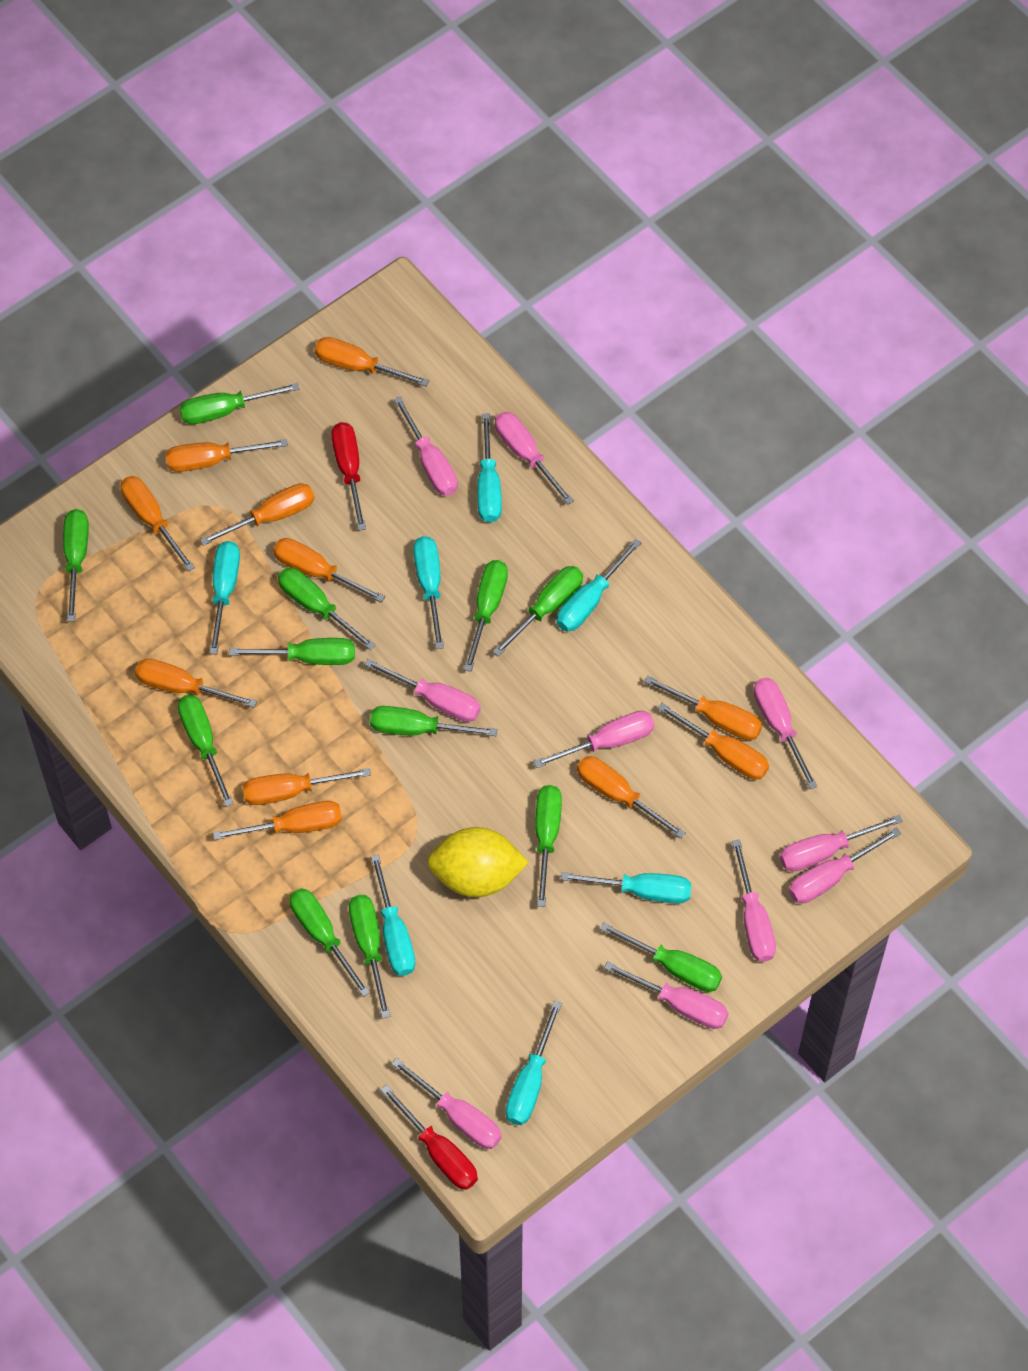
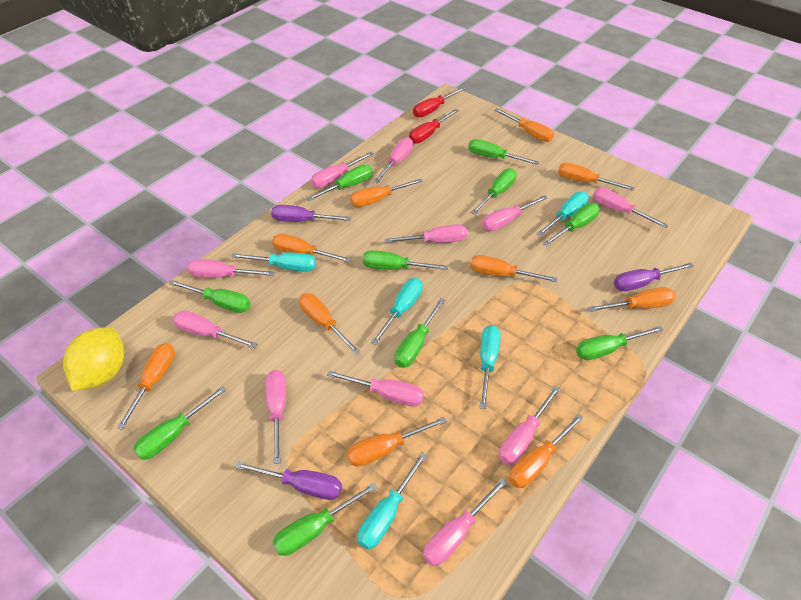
green screwdriver: [63,509,89,622] [178,695,234,807] [180,383,299,424] [229,638,355,665] [278,568,376,651] [290,888,370,997] [349,895,391,1019] [370,706,497,736] [464,560,508,672] [492,566,583,657] [536,785,562,907] [600,922,722,992] = 12 -> [133,386,227,460] [169,280,251,313] [273,482,377,556] [306,165,373,201] [363,250,448,270] [394,298,445,368] [468,139,539,165] [471,168,517,214] [543,203,600,246] [576,326,663,360] = 10
orange screwdriver: [121,476,195,571] [135,659,257,708] [165,439,288,472] [200,483,315,546] [213,801,342,840] [243,768,371,805] [273,538,385,603] [315,337,429,387] [577,756,686,839] [644,675,762,740] [657,703,769,780] = 11 -> [117,343,175,430] [272,234,352,263] [299,293,361,355] [347,417,447,466] [350,178,423,207] [471,255,557,282] [494,108,554,142] [509,414,584,488] [558,163,635,191] [588,287,676,312] = 10
pink screwdriver: [364,659,481,722] [391,1058,502,1149] [394,396,457,496] [495,412,574,505] [533,711,655,768] [604,961,729,1029] [732,839,776,962] [754,678,818,789] [780,815,902,872] [789,828,901,903] = 10 -> [173,311,257,348] [188,259,274,278] [266,370,286,464] [311,152,374,188] [327,370,424,407] [373,137,413,183] [385,224,467,243] [423,478,507,566] [482,195,548,231] [499,386,560,465] [593,188,669,228] = 11
purple screwdriver: none = 0 -> [235,461,342,500] [271,205,351,222] [614,263,694,291] = 3
turquoise screwdriver: [209,541,240,655] [371,854,415,976] [413,536,444,649] [477,413,502,523] [506,1001,562,1125] [557,538,642,632] [561,872,692,904] = 7 -> [231,253,316,272] [358,452,427,550] [371,278,423,345] [480,325,501,409] [537,191,589,236] = 5

